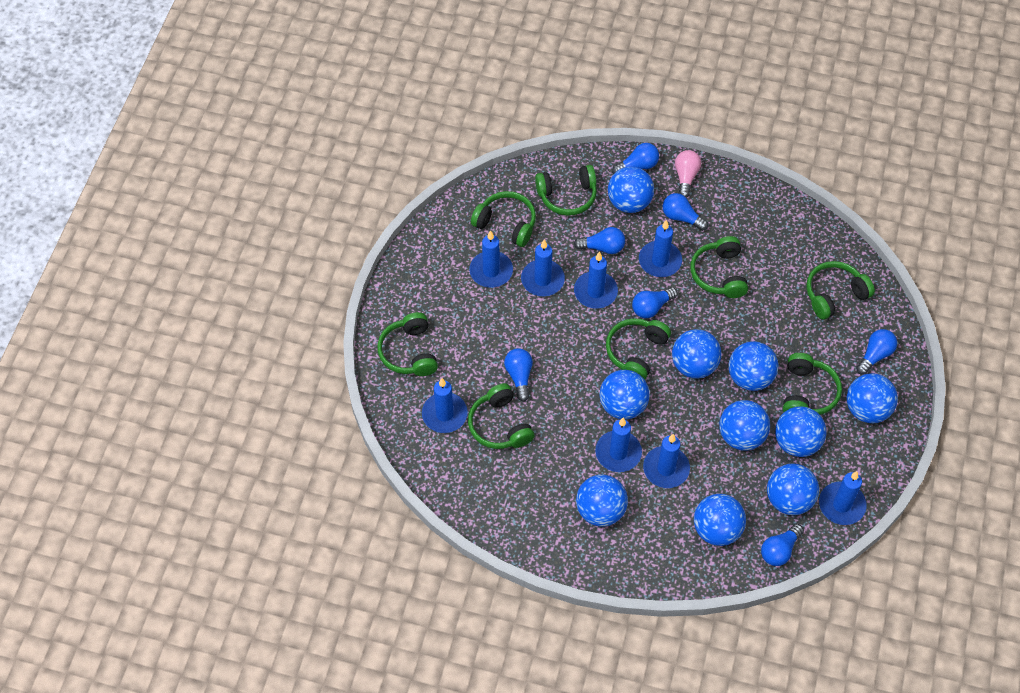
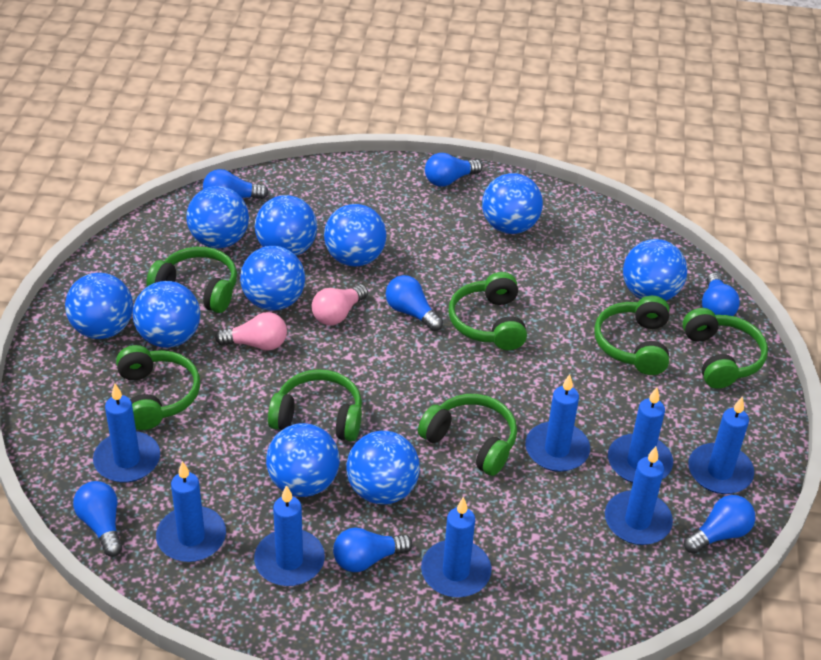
green headphones: [377,312,438,376] [468,383,535,449] [471,191,536,247] [535,165,597,216] [606,318,671,380] [690,236,748,298] [783,353,842,415] [806,261,875,320] = 8 -> [116,345,200,430] [146,247,237,313] [268,369,362,441] [418,394,517,476] [449,272,527,350] [594,296,669,375] [682,308,768,389] = 7
pink light bulb: [675,150,701,198] = 1 -> [215,312,287,351] [312,284,368,325] = 2

